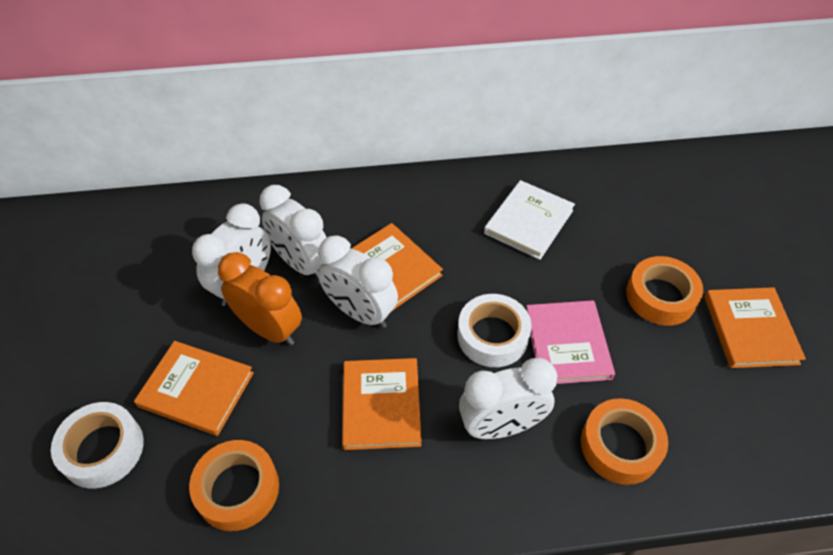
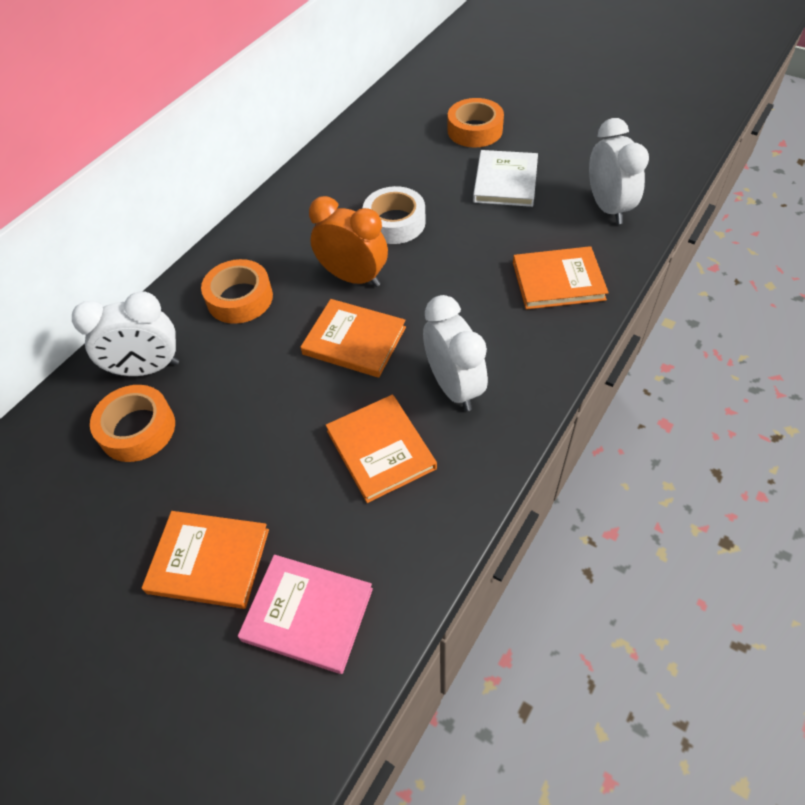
white clock: [192,203,271,306] [259,185,327,280] [318,235,398,328] [459,358,557,439] = 4 -> [72,291,179,376] [423,295,488,411] [589,118,649,224] = 3
white tape: [51,402,144,489] [458,294,532,367] = 2 -> [363,186,426,244] = 1

